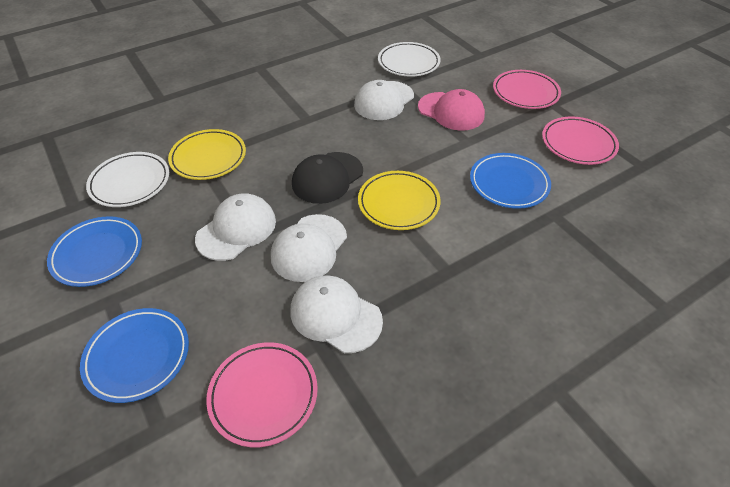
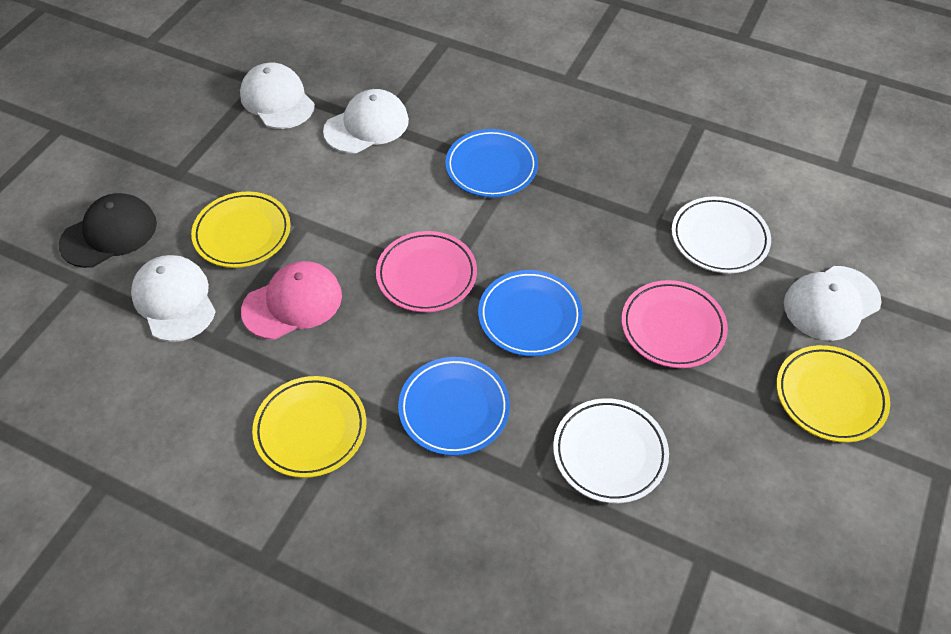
pink plate: [206,342,318,447] [493,70,561,109] [542,116,619,165] = 3 -> [376,231,477,312] [622,280,728,368] = 2
yellow plate: [168,129,246,180] [358,171,441,230] = 2 -> [191,192,291,268] [252,376,366,478] [776,345,890,443] = 3

